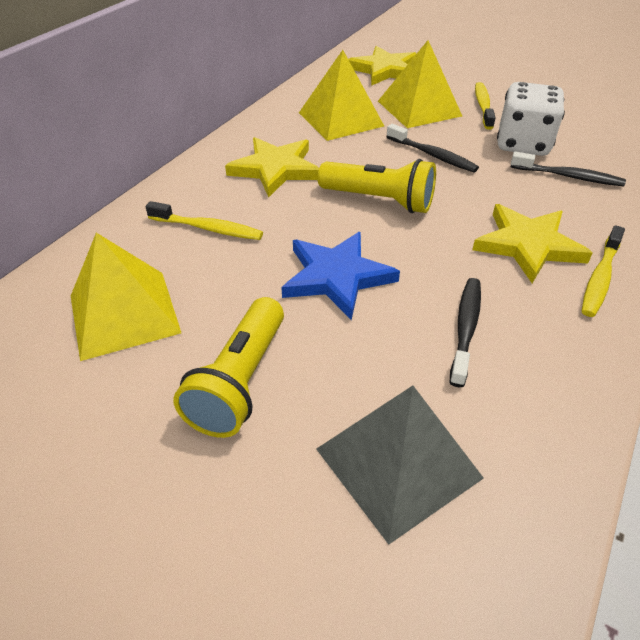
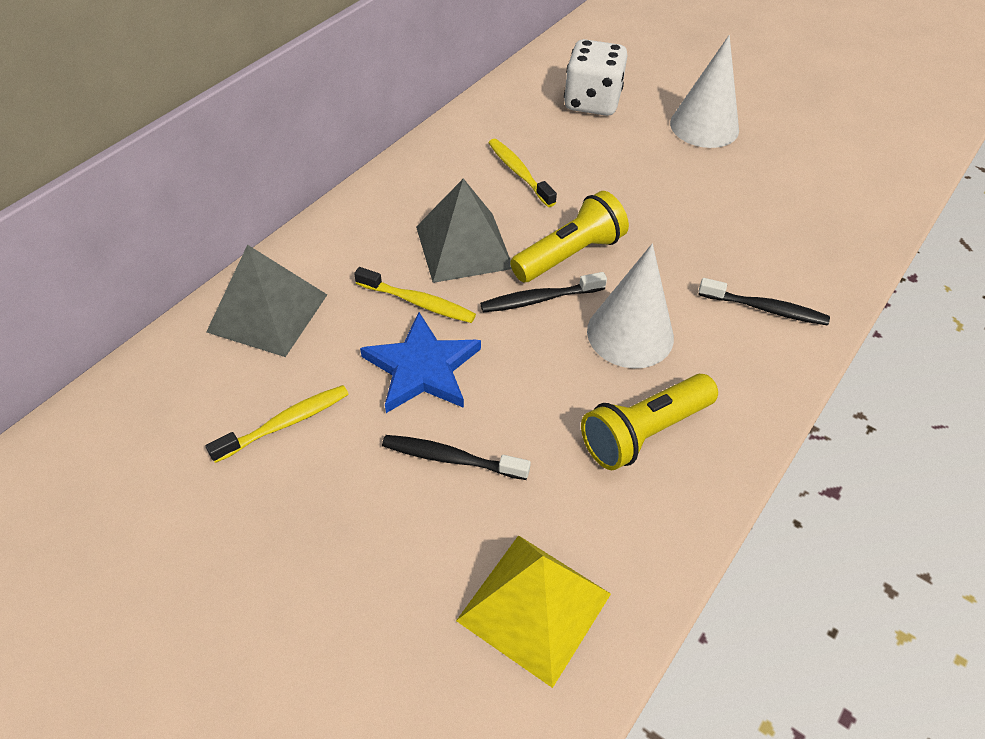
grey pyramid: [316,386,484,545] = 1 -> [206,245,327,357] [416,178,512,283] = 2
white cone: none = 0 -> [587,244,674,369] [670,35,739,148] = 2
yellow pyramid: [71,233,181,361] [299,50,384,141] [378,40,462,128] = 3 -> [456,535,611,688] = 1
yellow star: [225,137,319,198] [348,46,417,86] [472,204,592,283] = 3 -> none = 0

